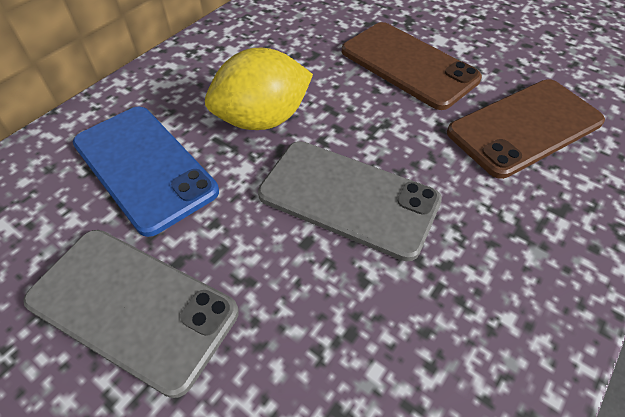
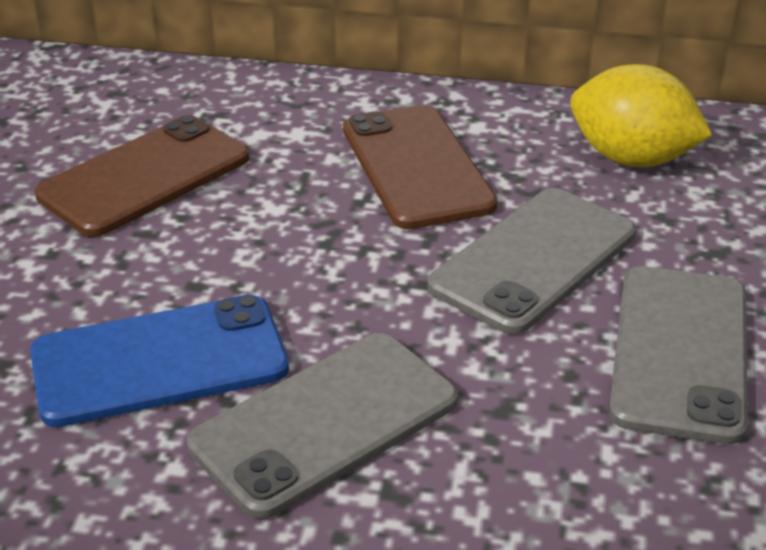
grey phone: [23,230,239,398] [258,141,442,261] = 2 -> [187,333,458,519] [427,188,636,334] [609,266,748,444] = 3

